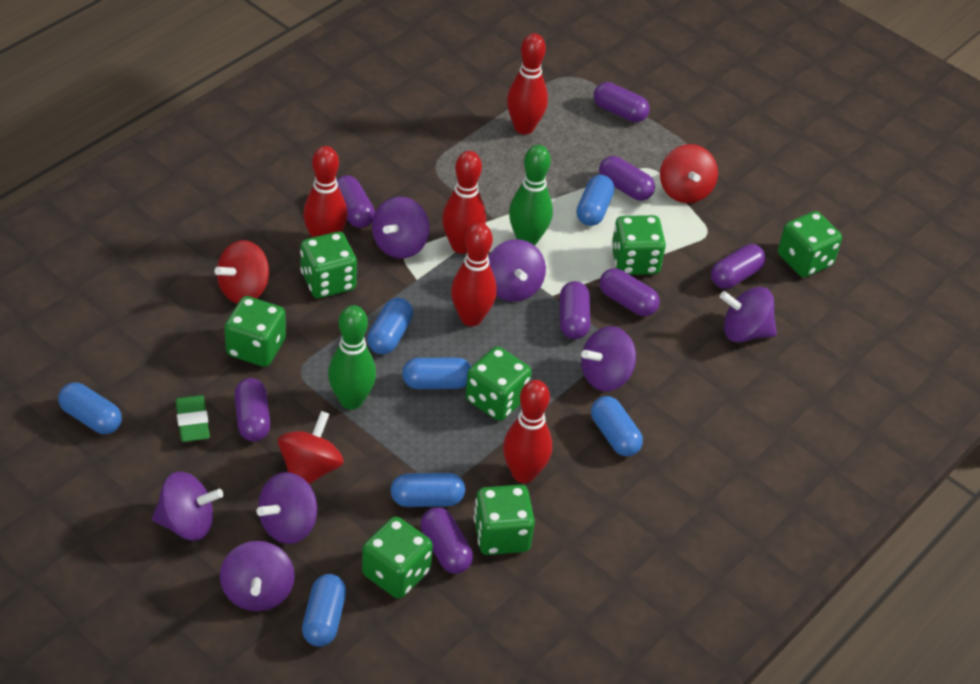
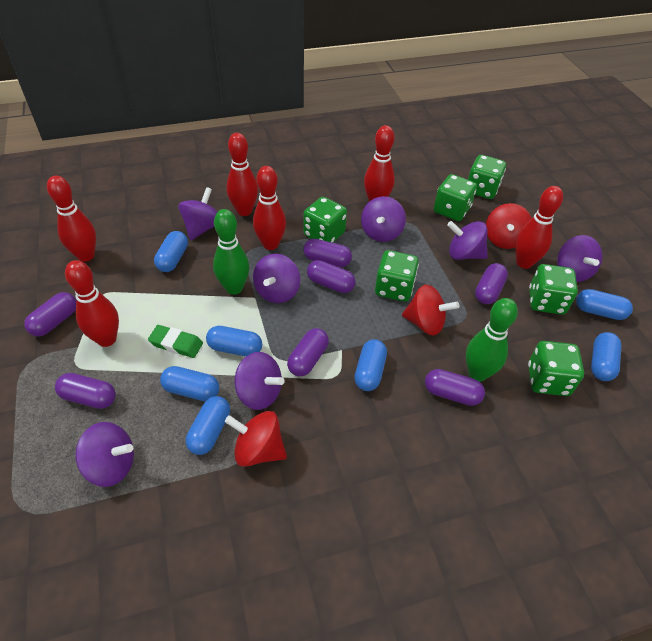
green dice: [224,296,286,367] [300,231,357,298] [362,516,433,599] [466,346,532,421] [474,485,535,555] [611,215,666,275] [778,211,842,277] = 7 -> [303,197,347,243] [375,250,419,302] [434,174,477,221] [468,155,506,199] [528,341,584,396] [529,264,578,315] = 6
purple capsule: [234,378,270,442] [336,175,375,228] [421,507,473,574] [560,281,590,339] [594,82,650,122] [599,156,655,201] [600,268,660,316] [711,244,766,289] = 8 -> [24,292,76,336] [55,373,116,409] [287,328,329,376] [303,239,352,267] [307,260,355,293] [425,369,485,406] [475,263,508,304] = 7
red bowling pin: [303,146,348,237] [442,151,486,254] [451,223,497,326] [503,380,552,483] [507,33,548,134] = 5 -> [47,175,96,262] [65,260,119,347] [226,133,258,216] [253,166,286,250] [364,125,395,201] [515,186,563,269] = 6

